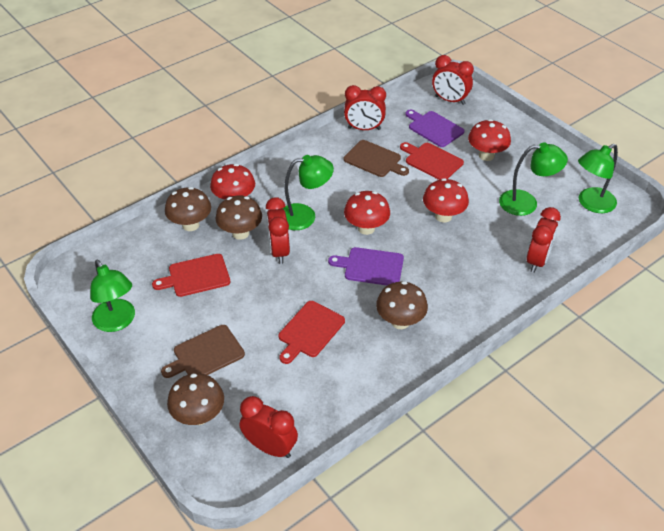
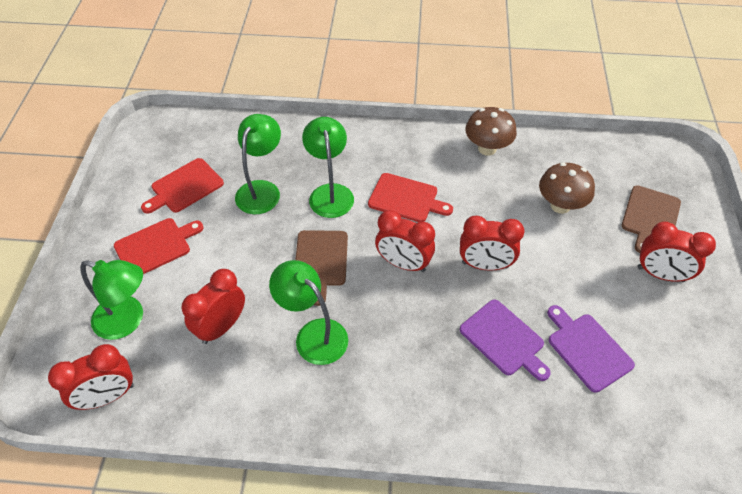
brown mushroom: [165,187,211,231] [167,373,224,425] [215,195,262,240] [376,281,428,329] = 4 -> [465,107,517,156] [539,162,595,214] = 2
red mushroom: [210,164,255,199] [344,191,390,235] [423,178,469,222] [468,119,511,161] = 4 -> none = 0

